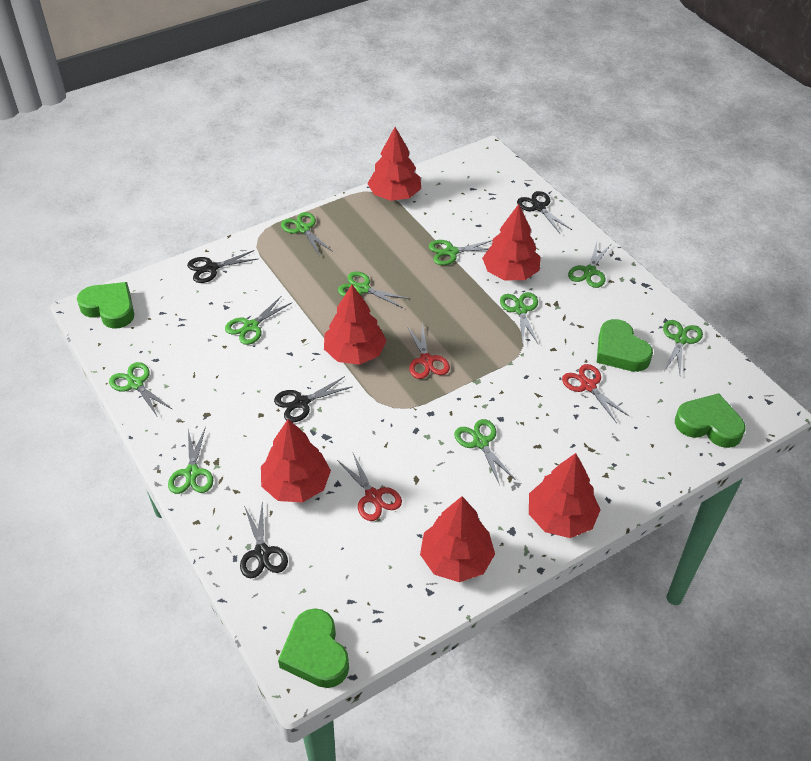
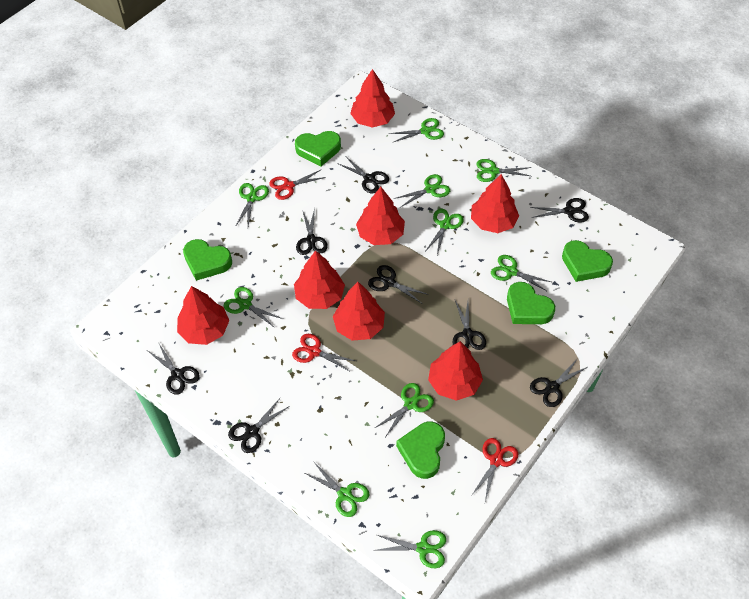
black scissors: [187,250,258,283] [240,501,288,578] [274,376,352,422] [517,191,572,233] = 4 -> [148,342,200,395] [228,398,290,453] [296,208,328,255] [337,157,389,193] [368,265,429,303] [452,300,486,350] [530,198,589,223] [530,358,588,407] = 8
green heart: [77,282,134,329] [278,608,349,688] [597,319,653,372] [675,393,746,448] = 4 -> [183,239,232,281] [295,131,341,166] [396,422,445,479] [507,282,555,324] [562,240,613,282] = 5
red tree: [261,419,331,502] [324,285,387,365] [367,127,421,201] [420,496,495,582] [482,204,541,280] [529,453,600,538] = 6 -> [177,286,229,345] [294,250,345,309] [333,282,385,341] [350,69,395,128] [356,187,405,245] [428,341,483,401] [471,174,519,233] = 7

